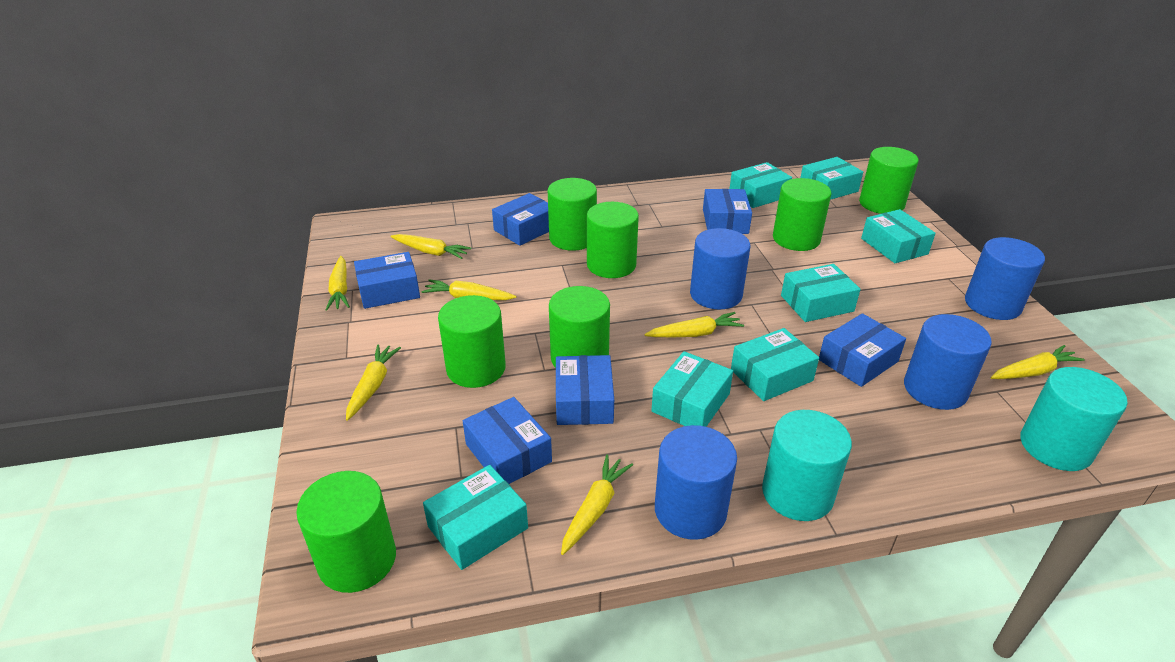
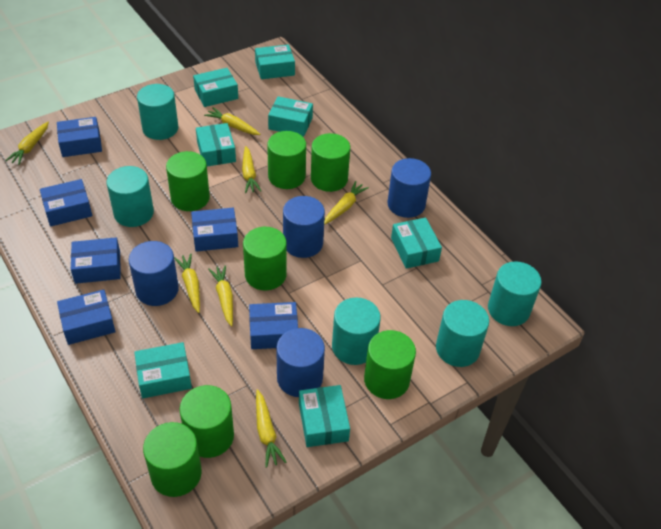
turquoise cylinder: [762,410,852,521] [1020,367,1128,471] = 2 -> [107,166,154,227] [137,84,178,140] [332,298,381,365] [436,300,489,367] [488,261,542,326] = 5

